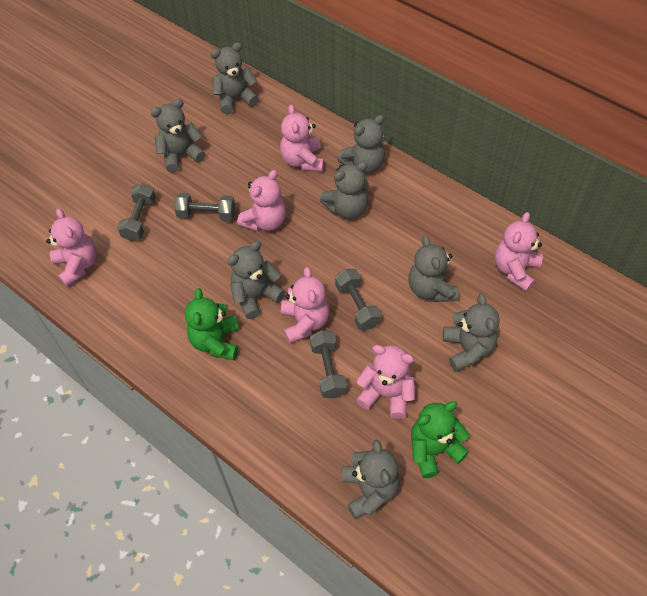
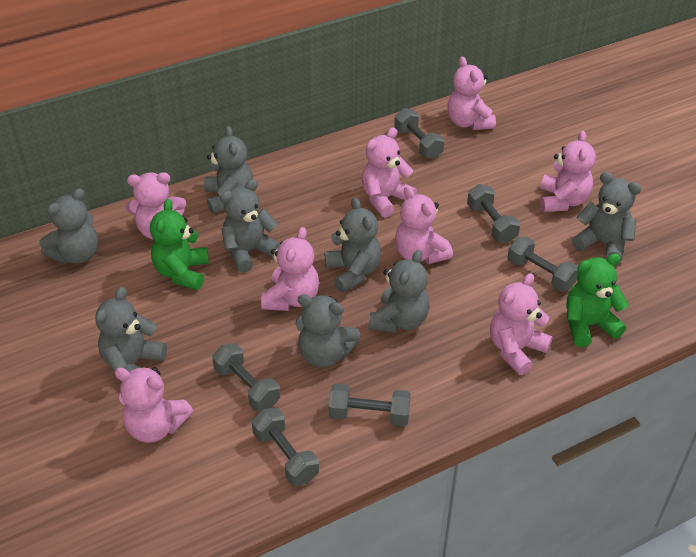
grey dumbbell: [117,183,156,241] [174,193,235,221] [310,330,347,398] [335,269,381,330] = 4 -> [212,343,280,412] [252,408,319,486] [329,384,411,426] [394,108,444,159] [467,184,520,243] [507,236,578,292] = 6
pink teddy bear: [46,208,97,287] [237,170,286,231] [280,104,324,172] [281,267,329,344] [356,345,415,419] [495,212,543,292] = 6 -> [115,367,193,443] [126,172,186,240] [261,227,319,311] [362,128,417,218] [395,186,453,264] [448,56,496,130] [490,273,552,375] [540,131,596,212] = 8

